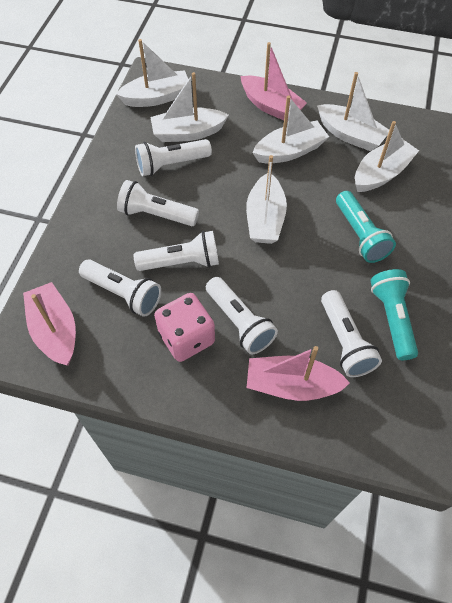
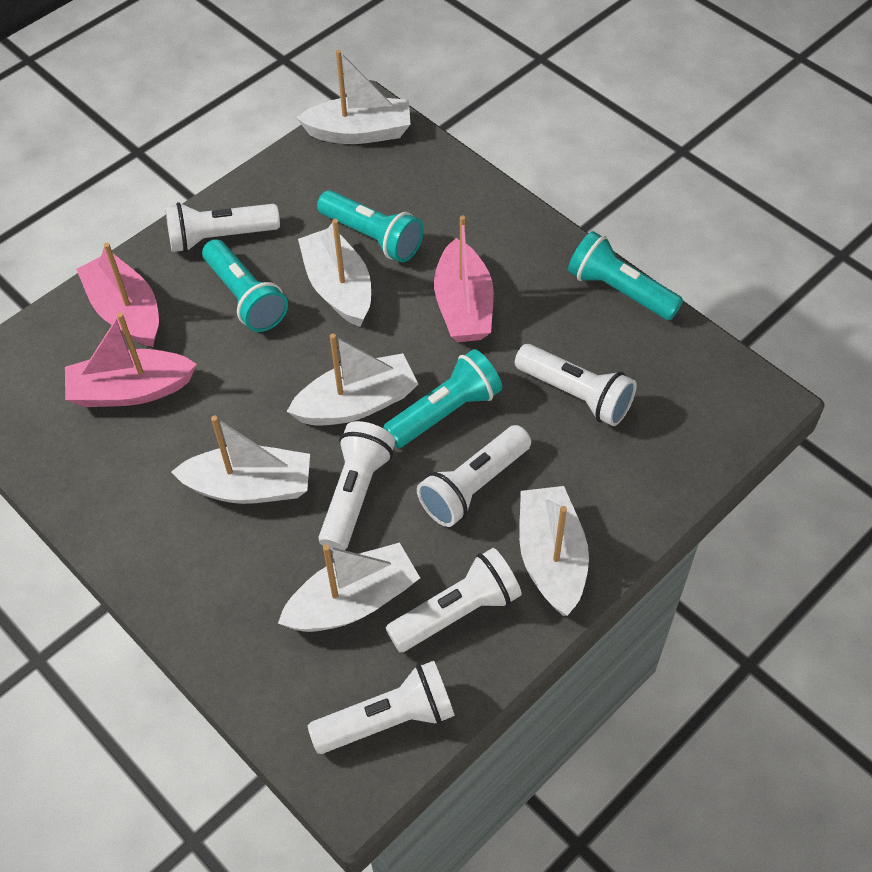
pink dice: [154,293,215,362] = 1 -> none = 0
turquoise flashlight: [336,191,396,263] [370,269,418,360] = 2 -> [202,239,288,332] [317,190,424,262] [383,349,502,448] [568,231,683,320] = 4

